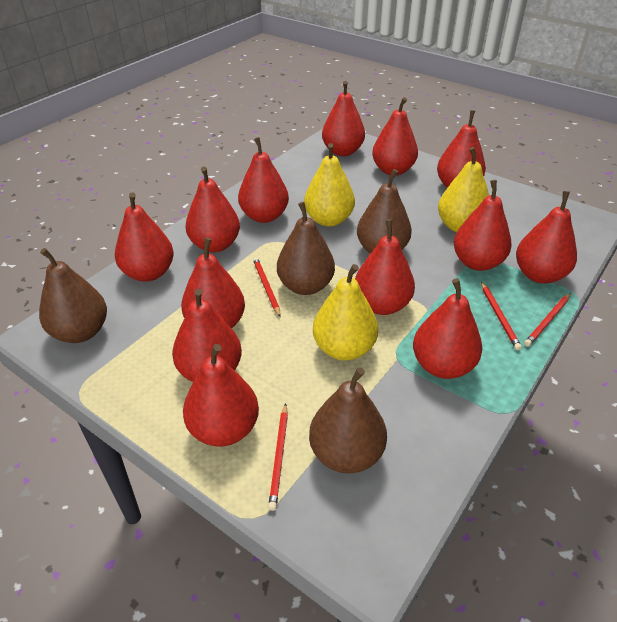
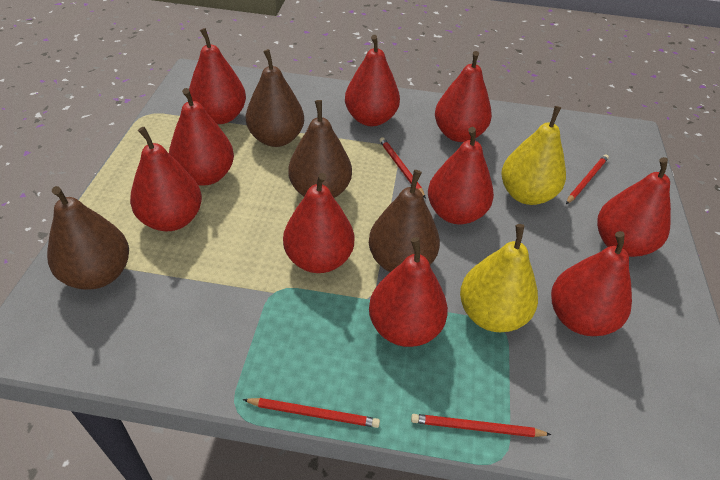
red pear: [115,192,174,282] [172,289,242,382] [181,237,245,328] [183,344,259,447] [186,167,240,252] [238,137,289,223] [322,81,365,156] [355,219,415,315] [372,97,418,175] [413,278,482,379] [437,110,486,188] [454,180,511,271] [516,191,577,284] = 13 -> [130,127,202,231] [169,88,234,186] [189,28,246,124] [283,173,354,273] [345,35,400,126] [369,237,448,347] [428,127,494,224] [435,51,492,142] [551,231,632,336] [597,157,671,257] = 10
yellow pear: [304,143,355,227] [313,264,378,361] [438,147,489,232] = 3 -> [460,224,538,332] [501,106,566,205] = 2

